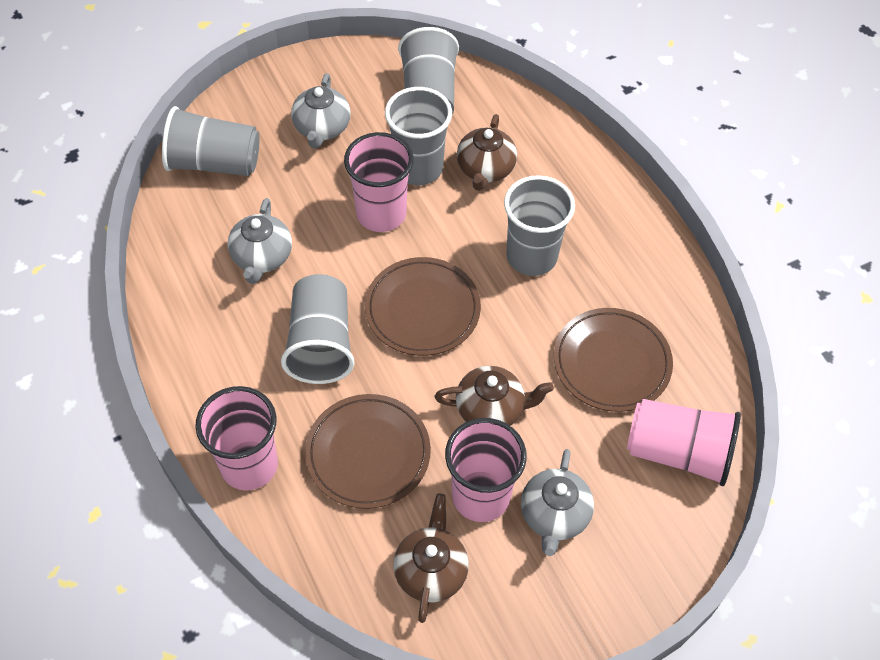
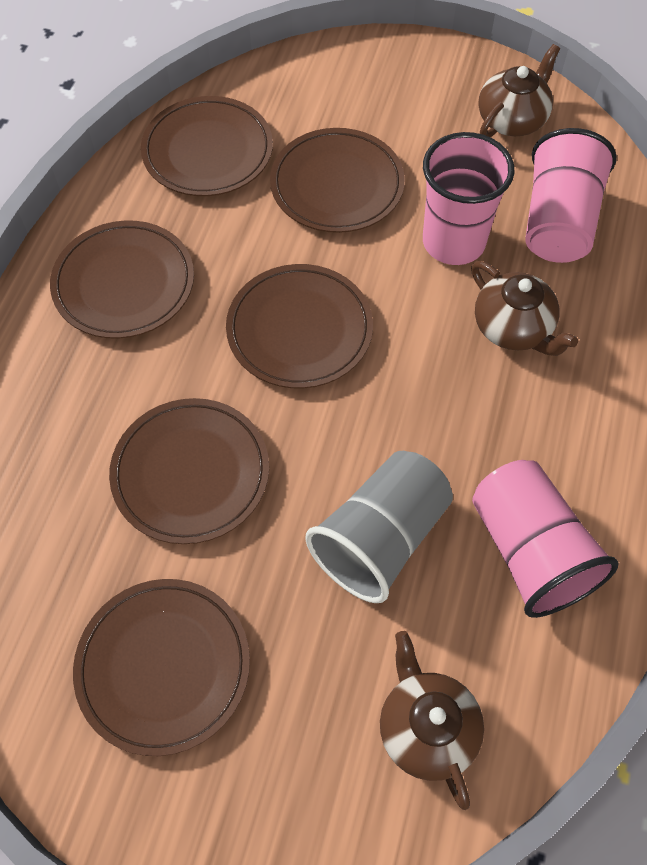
brown plate: [305,394,431,509] [365,257,481,356] [554,308,673,412] = 3 -> [50,220,194,339] [73,579,250,756] [109,398,269,544] [141,96,273,196] [226,264,373,388] [270,128,405,233] = 6
grey cup: [162,106,260,176] [281,274,355,384] [385,87,452,185] [398,27,459,114] [504,175,575,276] = 5 -> [305,451,453,603] = 1
grey teapot: [228,198,292,284] [291,73,351,148] [521,449,594,556] = 3 -> none = 0
pink cup: [195,386,278,491] [344,132,414,232] [445,418,527,522] [627,399,741,486] = 4 -> [423,132,515,265] [472,460,618,618] [525,128,616,263] = 3

